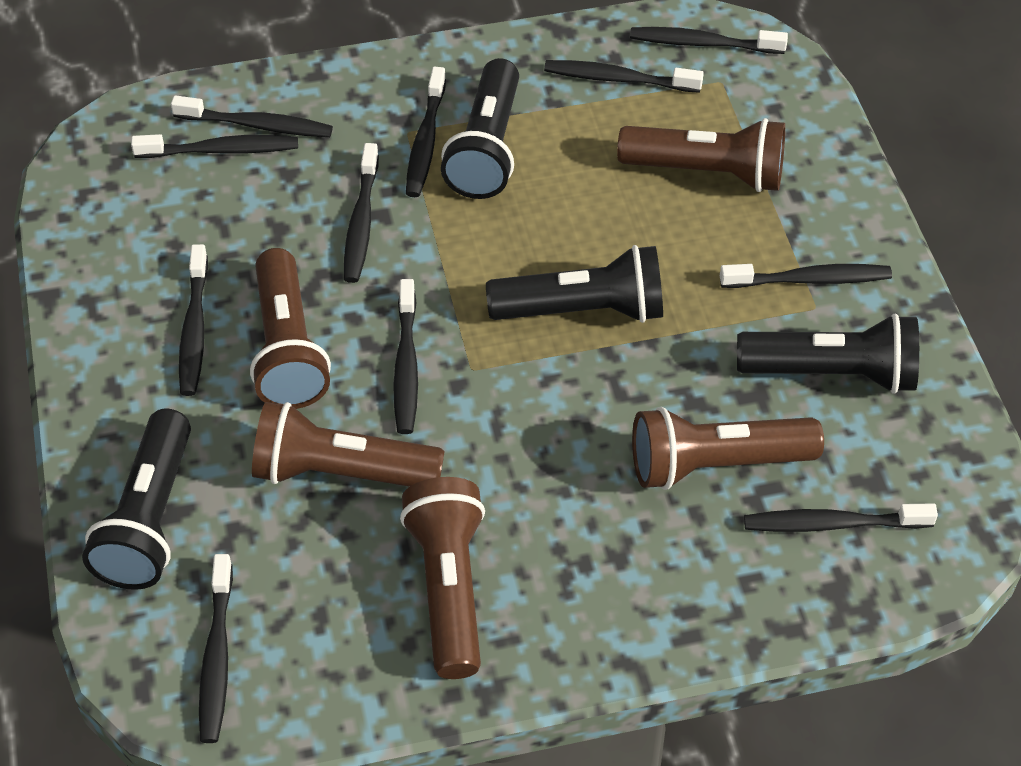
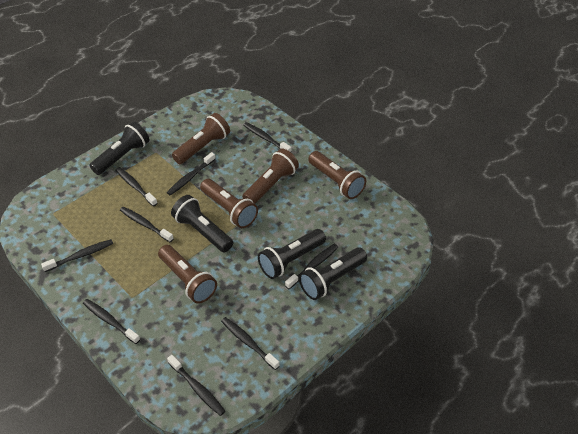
black toothbrush: [131,134,298,158] [171,95,333,137] [179,244,208,396] [199,554,233,743] [344,143,379,283] [393,279,418,434] [406,66,446,197] [544,60,704,93] [630,27,788,54] [720,264,892,288] [744,503,938,532] = 11 -> [41,239,113,272] [83,299,140,344] [116,167,157,206] [120,207,174,242] [167,152,215,196] [167,355,226,416] [221,317,280,370] [243,122,292,152] [285,243,338,289] = 9

